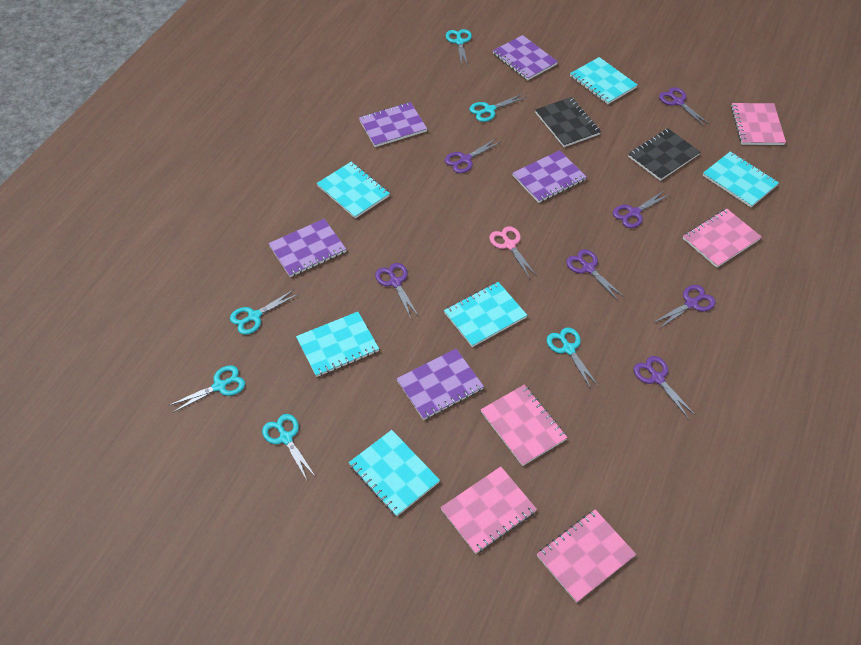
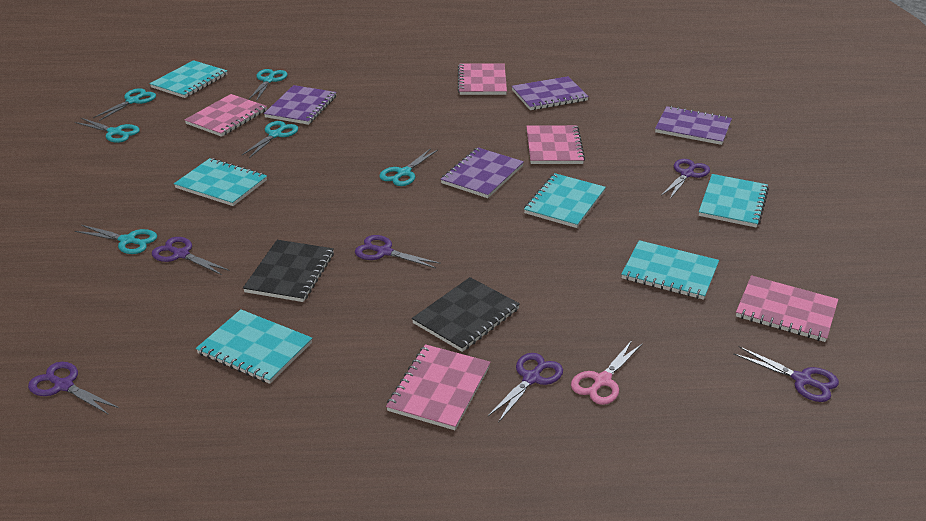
purple notebook: [268,219,346,277] [359,102,427,147] [396,349,484,420] [493,35,558,81] [512,150,587,203] = 5 -> [264,85,336,125] [441,148,524,198] [512,76,589,110] [655,106,732,145] = 4
purple scissors: [375,263,418,318] [445,139,501,173] [566,249,624,300] [613,191,669,228] [634,356,695,418] [653,285,715,329] [659,87,709,126] = 7 -> [28,362,119,415] [152,237,230,275] [355,235,441,268] [488,353,563,423] [661,159,710,199] [733,346,839,402] = 6

